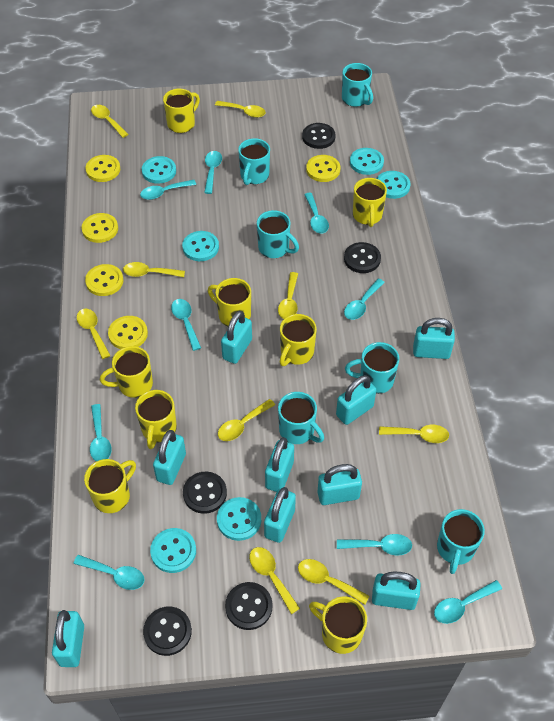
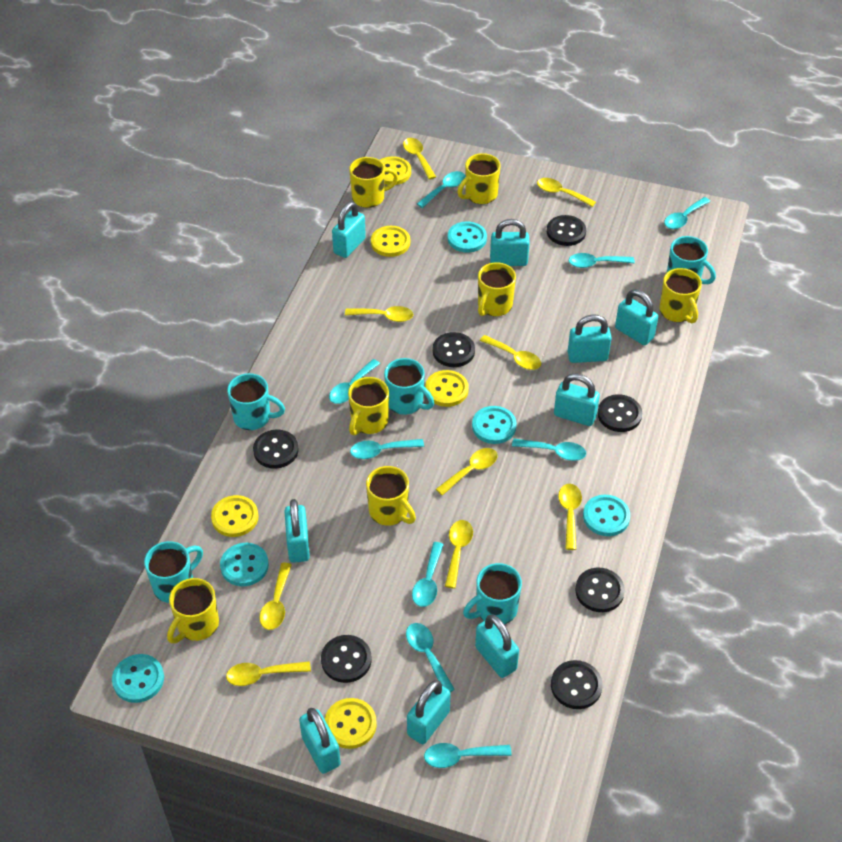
black button: [143,606,192,656] [183,472,227,514] [225,582,272,630] [302,123,335,149] [344,242,381,273] = 5 -> [253,430,299,469] [321,635,371,683] [433,332,475,367] [547,215,586,246] [551,660,602,709] [575,568,625,612] [598,394,642,432] = 7
turquoise button: [142,156,176,184] [150,528,196,573] [182,231,219,261] [217,497,261,541] [350,148,384,175] [377,171,410,199] = 6 -> [112,654,164,703] [220,543,269,586] [448,222,487,253] [472,406,517,444] [583,495,630,536] = 5
turquoise mug: [238,138,270,185] [257,210,299,258] [278,392,324,444] [342,63,373,107] [345,342,399,394] [437,509,485,574] = 6 -> [144,541,203,603] [227,373,285,430] [384,358,434,415] [463,563,522,625] [667,236,716,284] = 5
yellow mug: [84,459,136,513] [100,346,153,398] [135,390,177,449] [163,89,200,133] [208,278,251,326] [280,314,317,366] [309,596,367,654] [353,178,387,227] = 8 -> [167,578,219,644] [348,377,389,435] [349,157,399,208] [366,466,416,526] [457,153,501,204] [478,262,516,316] [659,268,702,324] = 7

